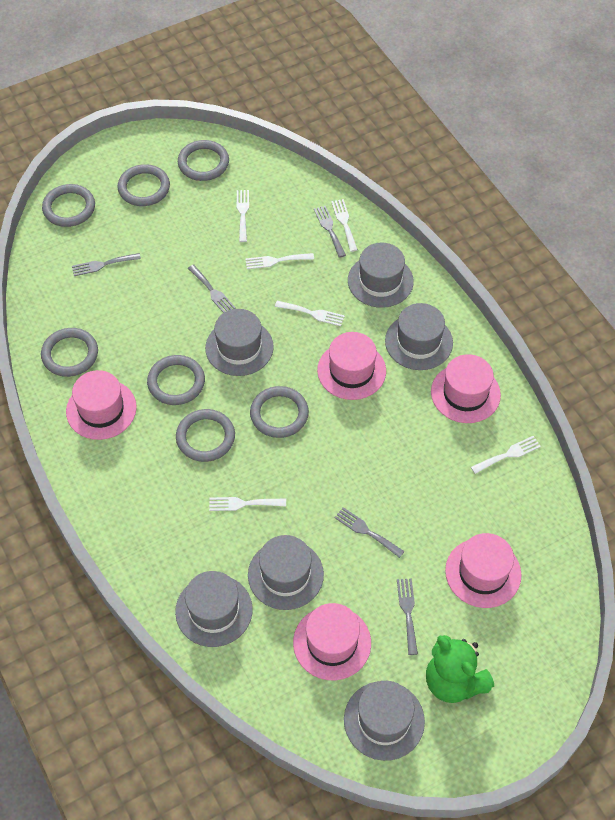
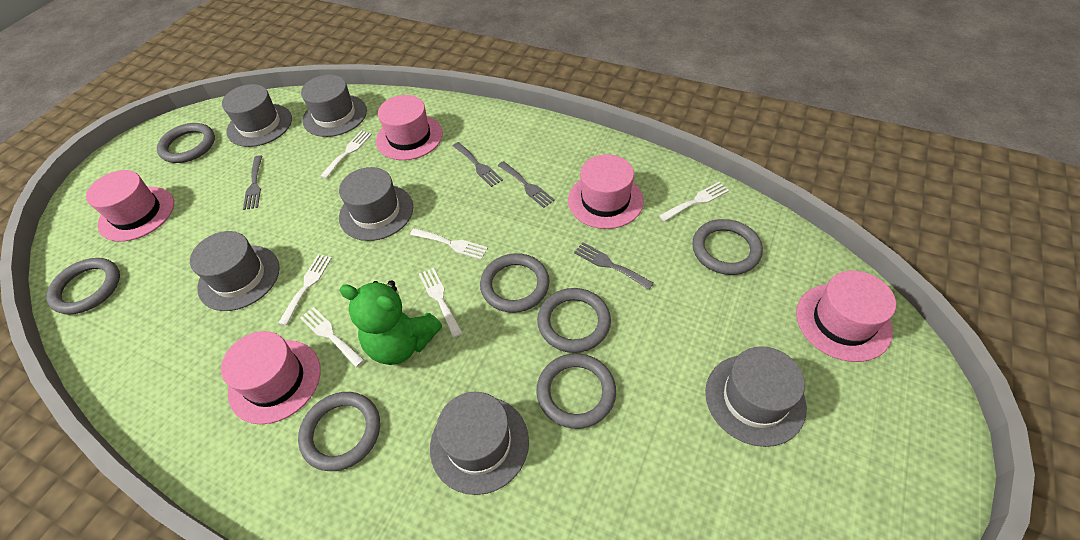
grey fork: [72,253,141,276] [188,264,236,313] [314,206,346,258] [334,507,405,558] [397,578,418,655] = 5 -> [243,155,262,210] [453,142,503,187] [498,161,555,208] [574,242,654,290] = 4

